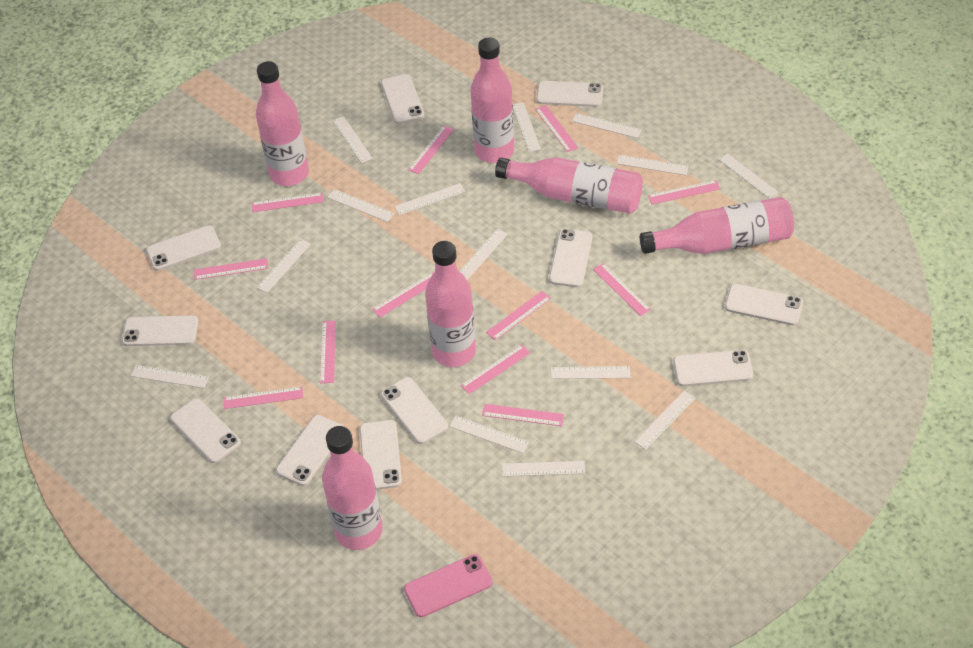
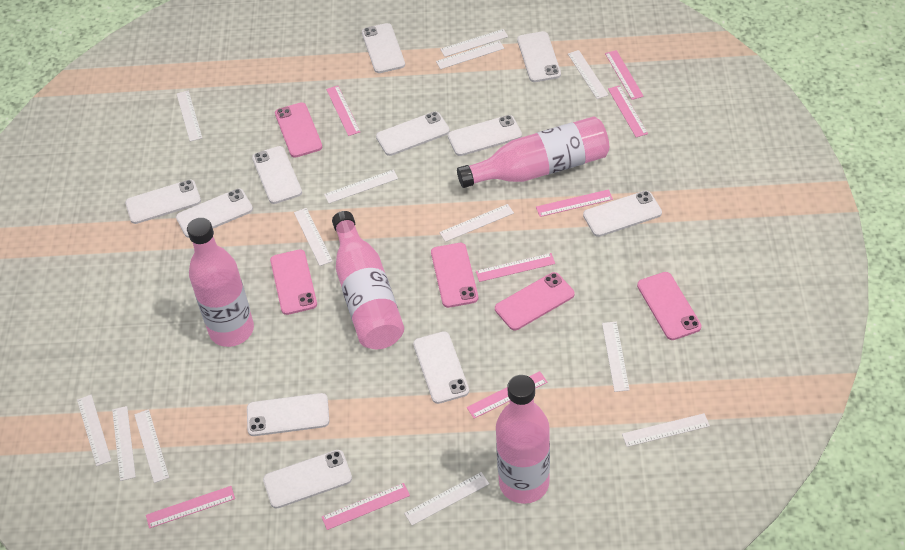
pink bottle: [256,61,309,186] [322,426,383,550] [425,241,476,367] [471,38,514,163] [495,158,643,214] [640,197,794,254] = 6 -> [187,218,254,347] [332,211,404,349] [457,116,609,188] [496,375,550,504] = 4
pink phone: [404,554,493,617] = 1 -> [270,249,317,315] [275,102,322,158] [431,243,478,308] [495,272,575,330] [637,272,702,340] = 5
pink ruler: [194,258,268,280] [224,386,303,409] [252,193,324,212] [320,320,336,383] [372,272,434,317] [408,125,454,174] [461,344,530,394] [482,404,564,426] [486,291,551,340] [535,105,578,152] [593,263,651,316] [648,180,720,204] = 12 -> [146,486,235,528] [322,483,410,530] [326,86,360,136] [467,371,547,419] [476,253,555,282] [536,189,613,217] [605,50,644,100] [608,85,648,137] = 8
white ruler: [131,365,209,388] [256,239,311,293] [327,189,394,222] [333,116,373,163] [394,183,465,215] [449,415,529,453] [460,229,508,280] [502,461,585,477] [513,102,541,152] [551,366,631,379] [572,113,641,138] [616,155,689,175] [634,391,696,450] [718,153,779,199] = 14 -> [77,395,111,466] [112,406,136,481] [134,409,169,483] [177,90,202,142] [294,208,332,266] [324,170,398,203] [404,472,489,525] [436,41,504,69] [439,204,514,242] [440,29,508,57] [568,50,608,99] [602,322,630,392] [622,413,710,447] = 13

